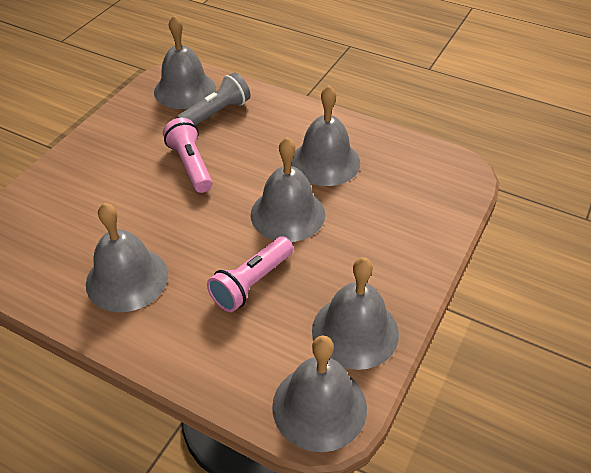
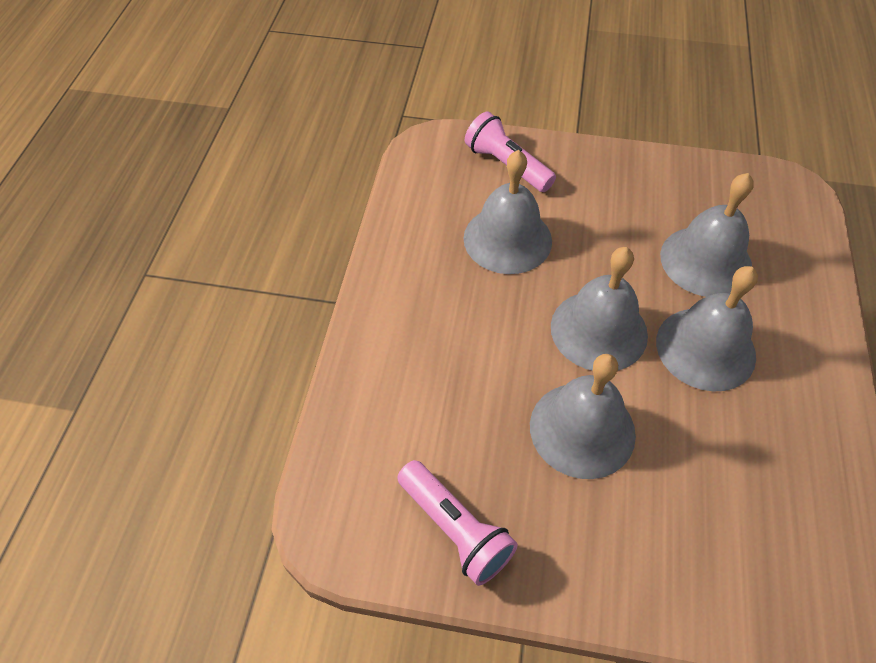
grey bell: [86,203,168,312] [154,15,216,109] [251,137,325,242] [272,336,367,452] [291,85,360,186] [312,257,399,370] = 6 -> [464,150,552,274] [530,354,636,479] [551,247,648,371] [656,266,758,392] [660,173,754,297] = 5
grey flashlight: [177,73,251,126] = 1 -> none = 0

